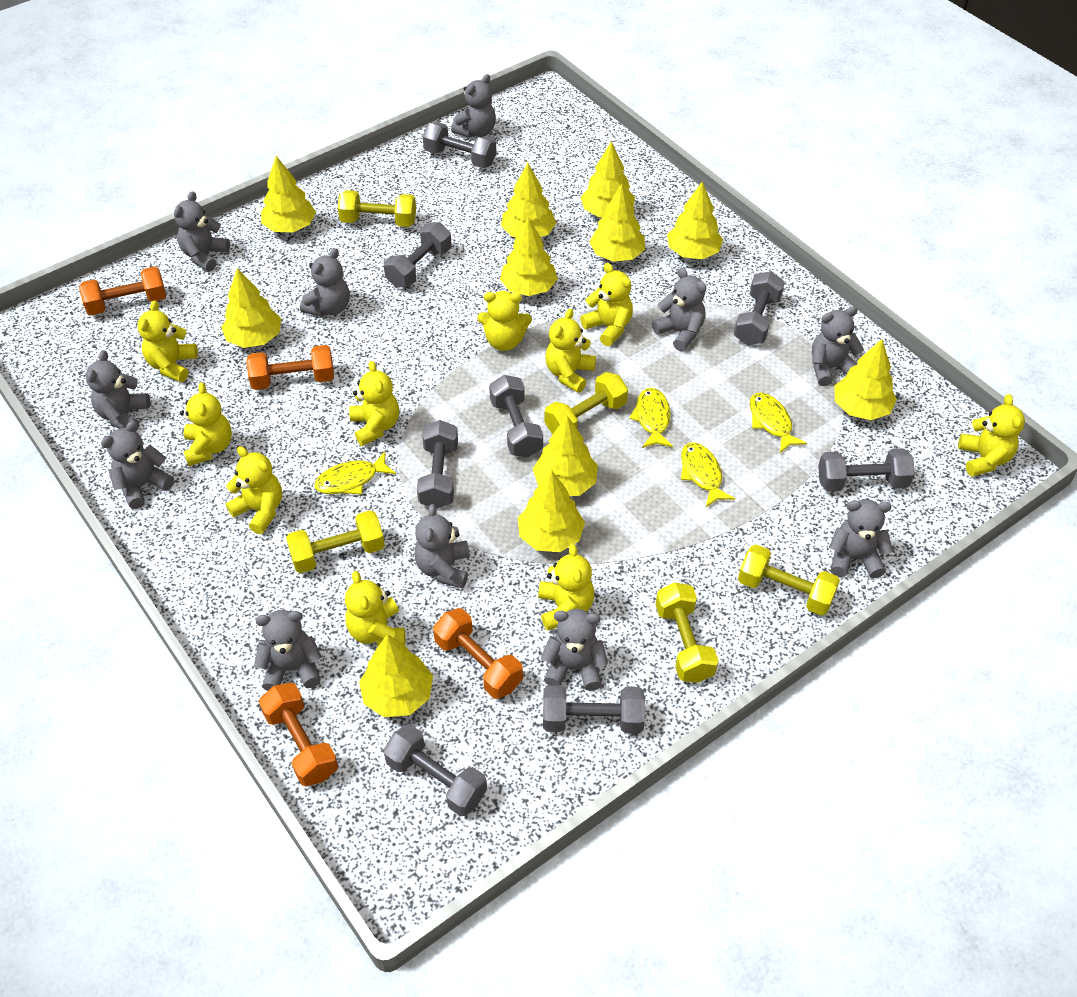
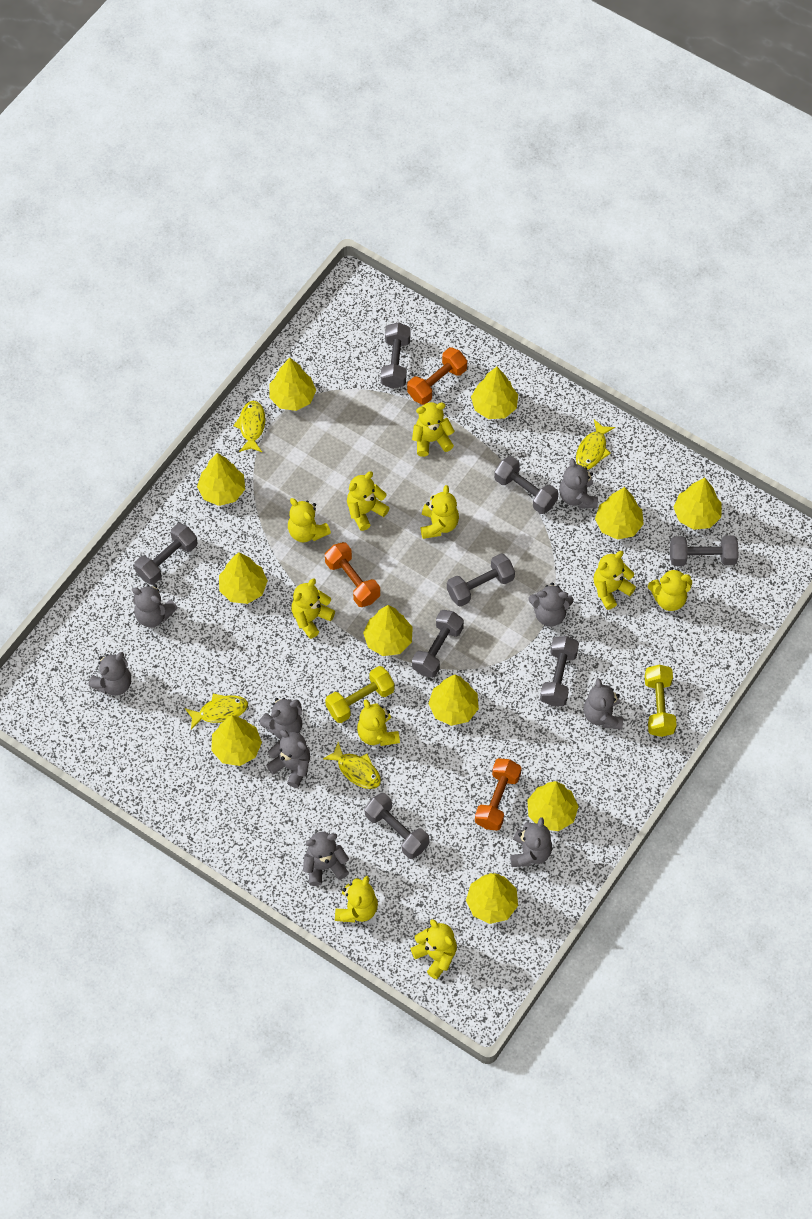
grey teddy bear: [86,350,150,430] [101,421,174,509] [174,191,230,271] [254,610,322,691] [300,248,350,317] [414,504,470,589] [451,74,496,138] [541,609,608,691] [652,268,706,351] [812,306,864,386] [829,499,893,578] = 11 -> [88,652,131,696] [132,585,178,627] [259,698,302,739] [266,730,310,788] [303,832,349,886] [510,817,552,867] [528,583,574,627] [559,458,598,508] [584,678,623,729] = 9
orange dumbbell: [79,267,166,315] [246,345,334,390] [259,683,338,786] [433,608,523,699] = 4 -> [325,542,380,607] [407,347,467,405] [475,758,521,831] = 3
yellow dumbbell: [286,510,385,573] [338,190,416,227] [545,372,628,435] [655,582,719,683] [738,544,840,616] = 5 -> [325,666,395,723] [645,665,677,737] = 2

